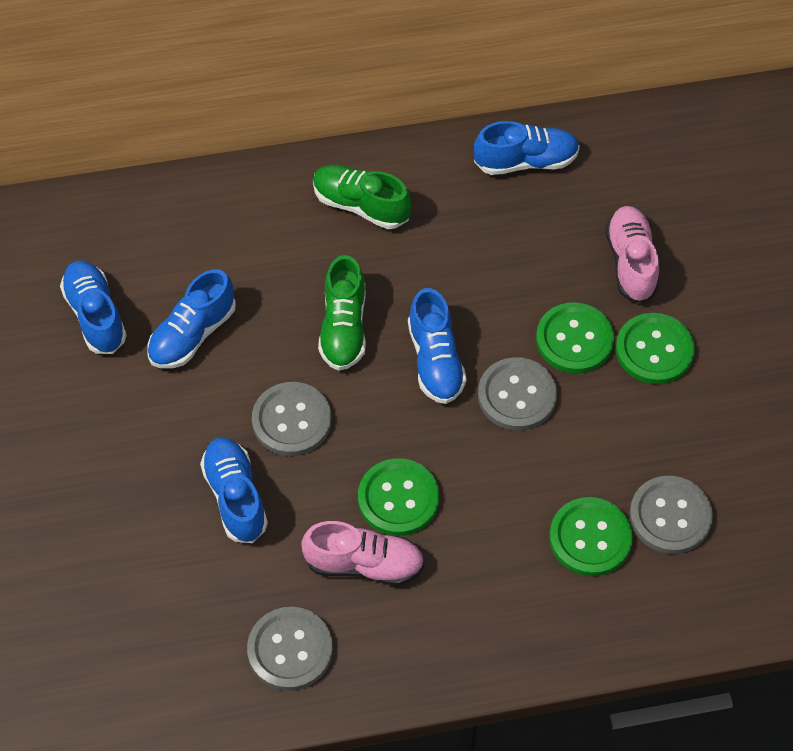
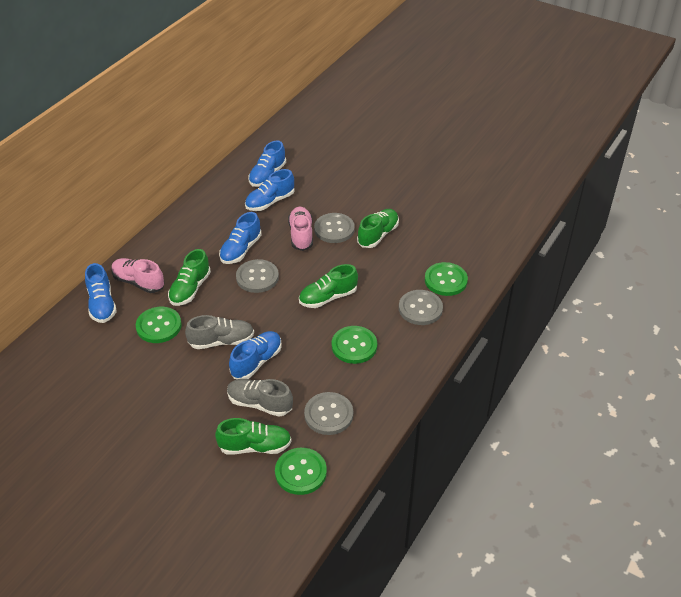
green shoe: [313,165,411,229] [318,255,366,371] = 2 -> [168,249,211,306] [215,418,292,455] [299,264,358,308] [357,209,399,248] = 4
grey shoe: none = 0 -> [185,315,254,349] [227,379,293,417] = 2

